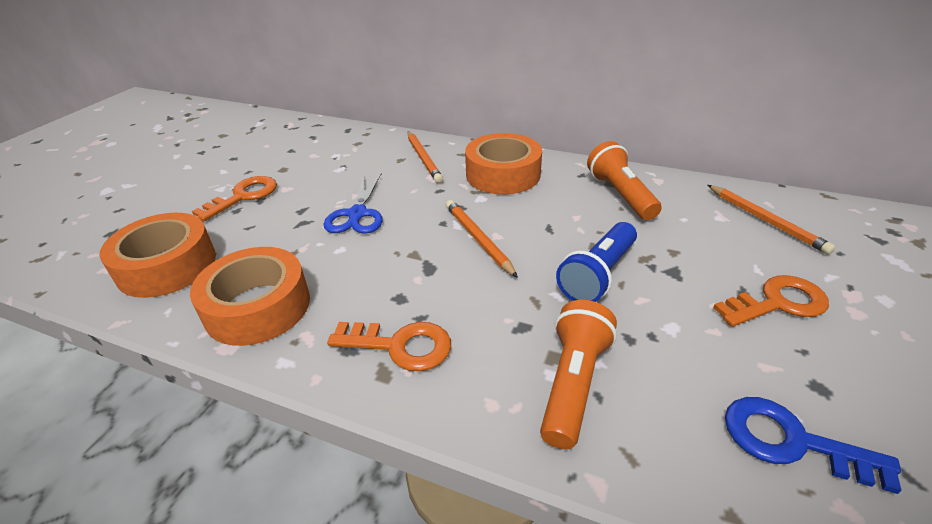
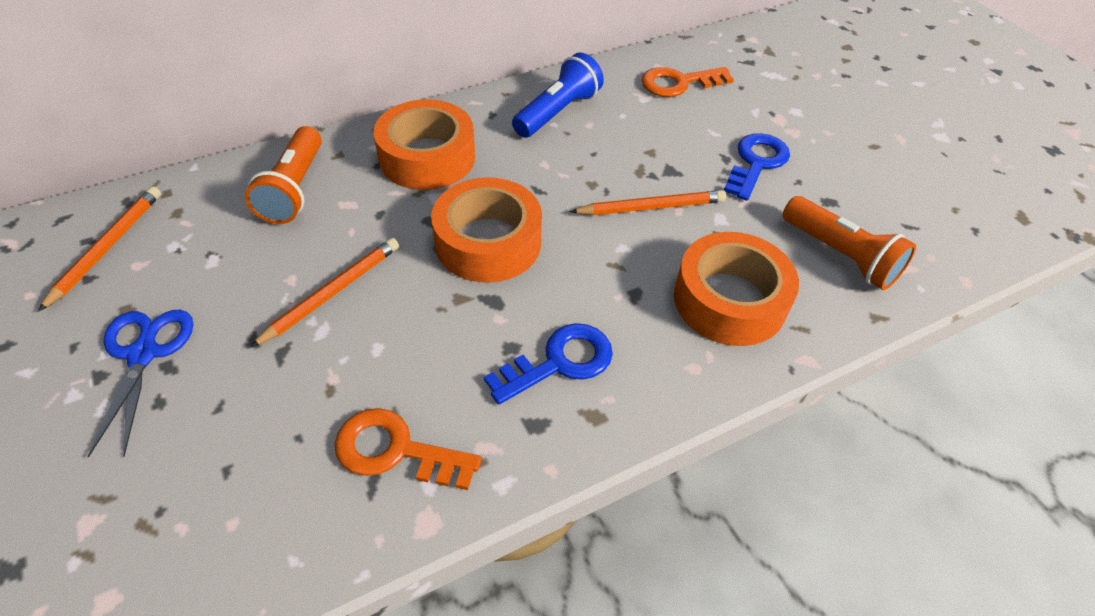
blue key: [725,397,902,494] = 1 -> [484,323,613,405] [724,133,790,201] = 2
orange key: [192,176,277,221] [327,322,451,371] [713,275,829,327] = 3 -> [334,408,482,490] [641,67,734,97] = 2

